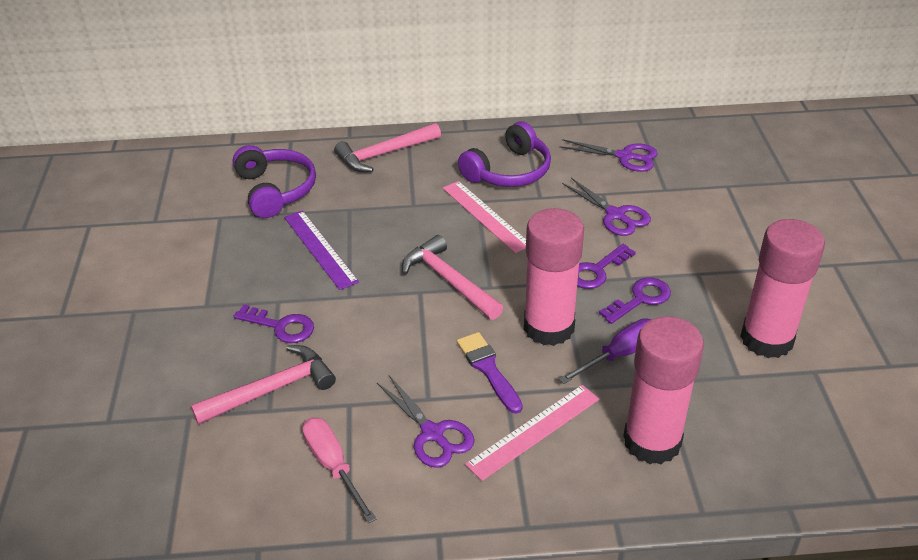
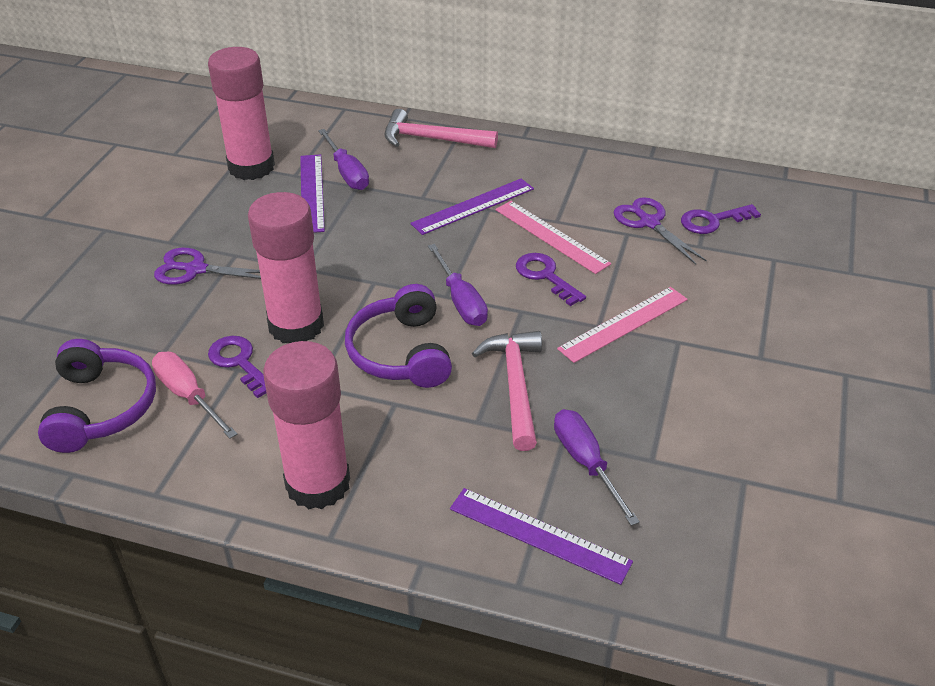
pink hammer: [190,345,336,425] [334,123,441,172] [402,235,503,320] = 3 -> [384,109,498,148] [472,331,542,451] = 2
purple brush: [457,332,523,414] = 1 -> none = 0
purple ruler: [284,210,359,290] = 1 -> [300,154,325,233] [410,178,534,235] [450,488,633,585] = 3
purple scissors: [377,375,475,468] [559,139,658,172] [562,178,651,236] = 3 -> [154,248,261,285] [614,197,707,264] = 2
purple screwdriver: [559,318,651,384] = 1 -> [318,129,369,190] [428,244,488,326] [554,409,640,526] = 3

